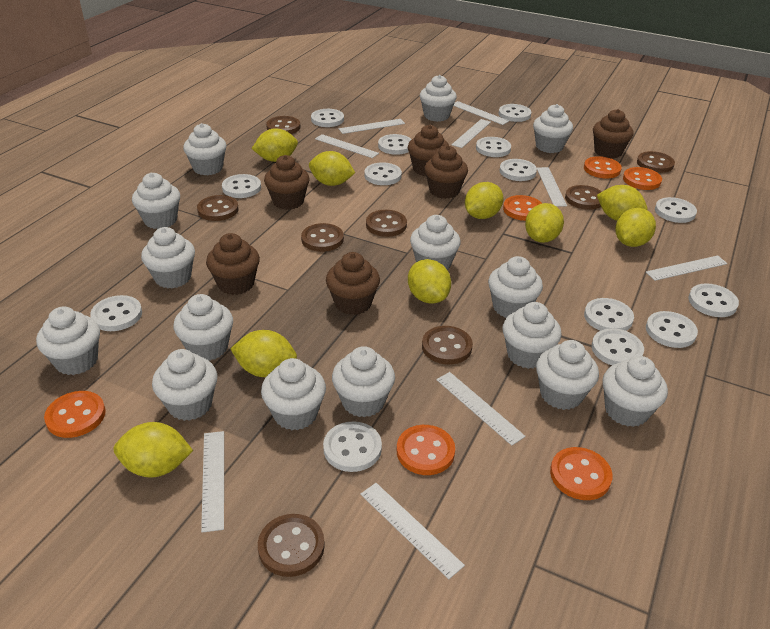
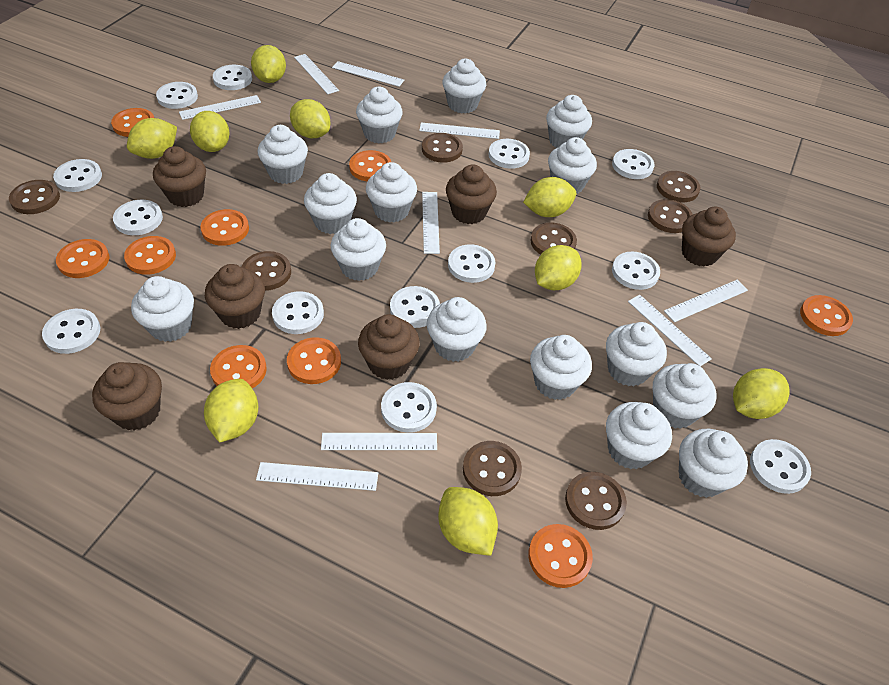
orange button: [44,391,106,438] [397,425,455,475] [503,195,542,221] [550,447,613,500] [584,156,622,179] [623,167,662,190] = 6 -> [56,239,109,278] [111,108,154,137] [124,236,176,275] [200,209,249,246] [210,345,267,388] [287,337,341,384] [349,150,391,181] [528,524,593,588] [800,295,853,336] = 9
white button: [90,295,142,331] [222,174,261,198] [311,109,344,127] [323,421,382,472] [364,162,402,185] [378,134,412,155] [476,137,511,157] [499,104,531,122] [500,159,537,181] [584,298,634,331] [592,328,644,365] [646,311,698,348] [655,197,697,223] [689,283,739,317] = 14 -> [42,309,100,354] [53,159,102,192] [113,200,163,235] [156,82,198,109] [213,65,252,90] [272,291,324,334] [381,382,437,433] [390,286,440,328] [448,244,496,283] [488,139,530,169] [612,149,654,179] [612,251,660,290] [750,439,811,494] = 13

